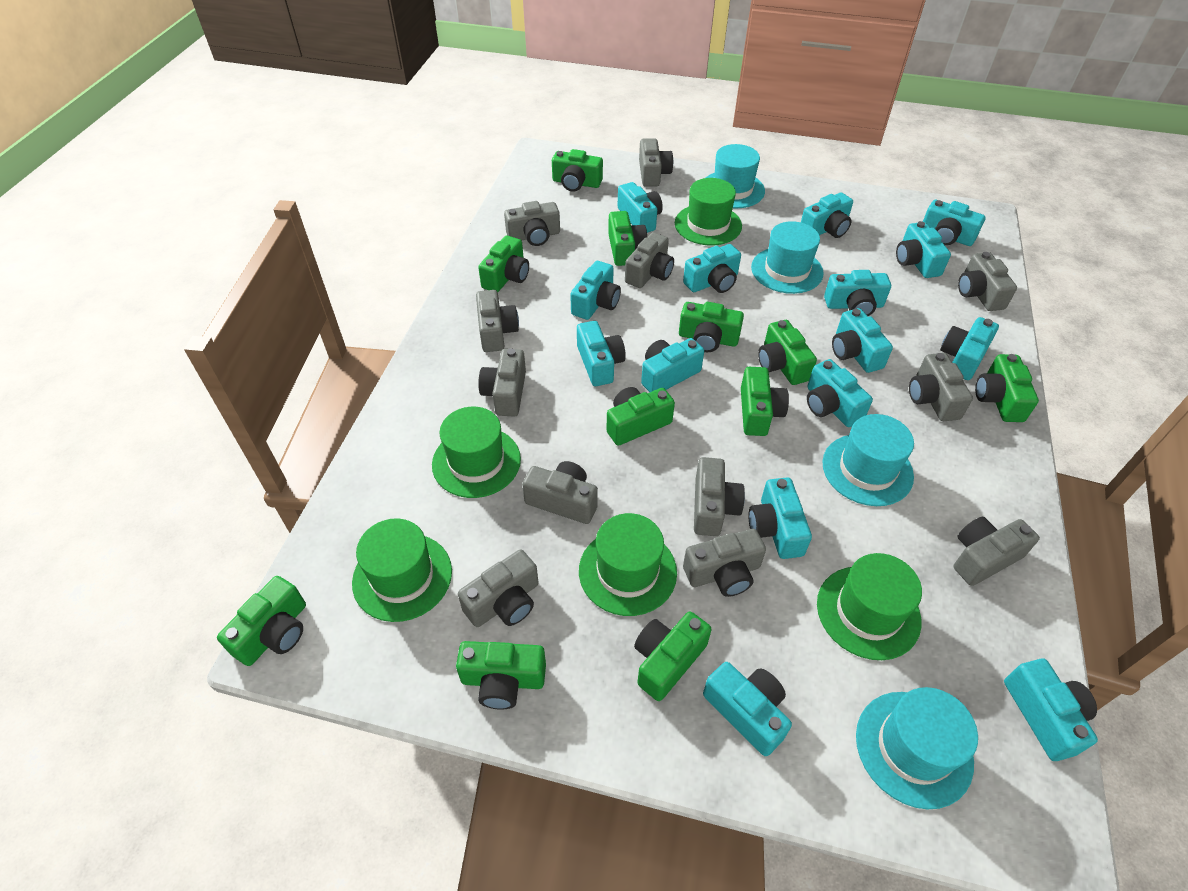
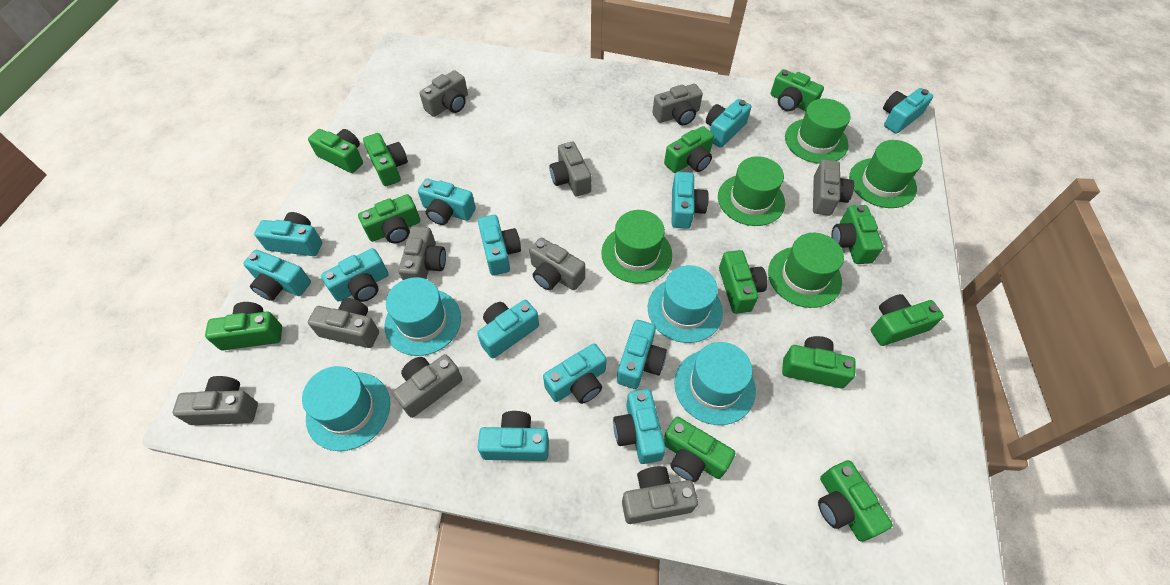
green camera: [217,576,306,666] [456,641,546,710] [478,236,529,292] [552,149,603,192] [607,387,675,446] [608,211,647,266] [634,611,712,701] [679,302,744,352] [741,367,789,436] [758,320,817,385] [975,354,1039,422] = 11 -> [205,302,282,350] [308,129,363,173] [358,194,420,243] [363,133,408,186] [663,417,735,482] [664,126,714,173] [719,250,767,314] [770,69,824,112] [782,336,855,388] [818,460,893,542] [831,205,883,264] [871,294,944,346] = 12
grey camera: [458,550,538,627] [476,290,519,352] [478,348,526,417] [504,201,560,246] [522,461,598,524] [625,232,674,288] [639,138,673,187] [683,529,766,597] [694,457,745,536] [909,353,973,421] [953,517,1040,586] [958,252,1017,311] = 12 -> [173,376,258,425] [308,298,379,348] [393,354,462,418] [398,226,446,280] [419,70,468,117] [529,237,585,290] [549,141,591,196] [622,466,698,524] [652,84,703,125] [813,159,854,216] = 10
turquoise camera: [570,261,621,320] [577,321,626,386] [618,182,663,233] [641,338,704,392] [683,244,741,293] [703,662,792,756] [748,477,812,559] [801,192,853,238] [807,359,873,427] [824,270,891,316] [832,308,893,373] [896,221,951,278] [923,200,986,246] [940,317,999,380] [1004,658,1098,761] = 15 -> [243,250,311,301] [254,212,322,256] [321,248,389,302] [418,179,476,225] [477,300,539,358] [478,215,521,275] [478,411,549,461] [543,344,607,404] [613,389,666,464] [617,320,667,389] [672,172,709,229] [706,99,751,148] [883,88,933,134] = 13

